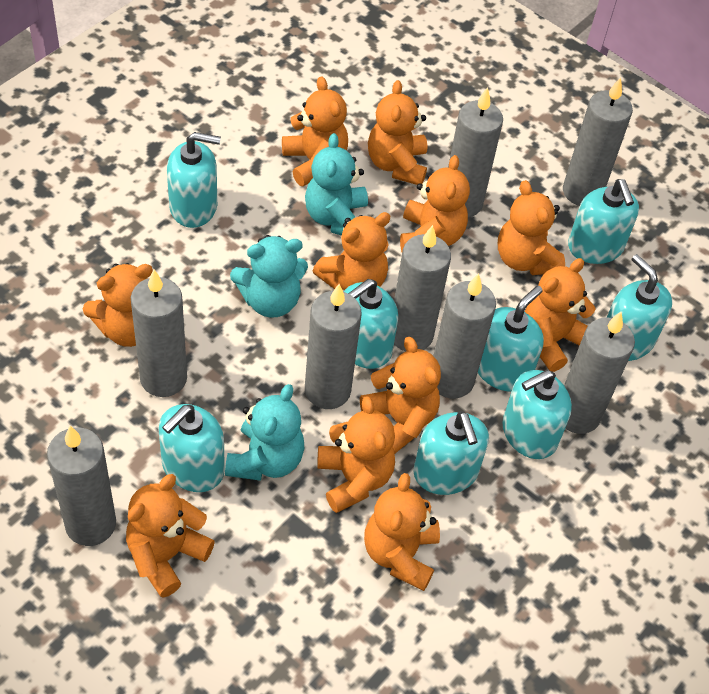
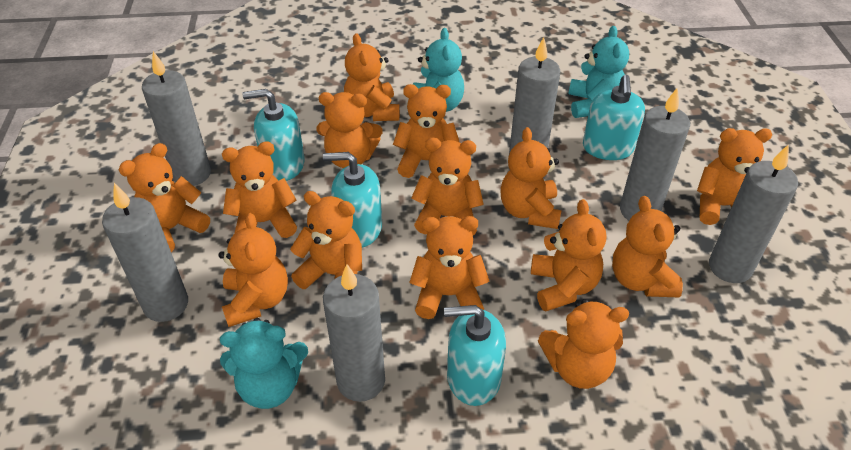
grey candle: [47,426,116,546] [131,270,187,397] [305,284,362,409] [394,225,451,351] [434,273,496,398] [448,87,503,217] [563,77,633,206] [564,312,635,434] = 8 -> [102,183,188,322] [142,51,211,186] [323,264,385,402] [509,37,560,154] [620,87,690,220] [709,144,798,283] = 6
orange teddy bear: [83,263,153,347] [126,474,215,598] [282,76,348,186] [313,212,390,290] [317,396,395,513] [360,337,441,454] [364,473,440,591] [368,80,427,185] [400,155,470,252] [498,180,565,275] [525,258,596,372] = 11 -> [119,143,210,252] [218,213,288,327] [222,141,297,238] [290,191,362,289] [316,92,382,168] [344,33,400,121] [393,84,460,178] [409,216,489,319] [411,138,484,235] [501,127,561,229] [531,199,606,312] [538,299,629,389] [612,196,683,297] [697,128,772,225] = 14
turquoise soap dispenser: [158,404,225,492] [167,132,221,228] [344,279,398,369] [414,411,489,495] [478,286,544,392] [502,370,572,459] [568,179,639,264] [607,254,672,361] = 8 -> [242,89,305,181] [323,152,382,248] [444,305,506,406] [583,75,645,160] = 4

